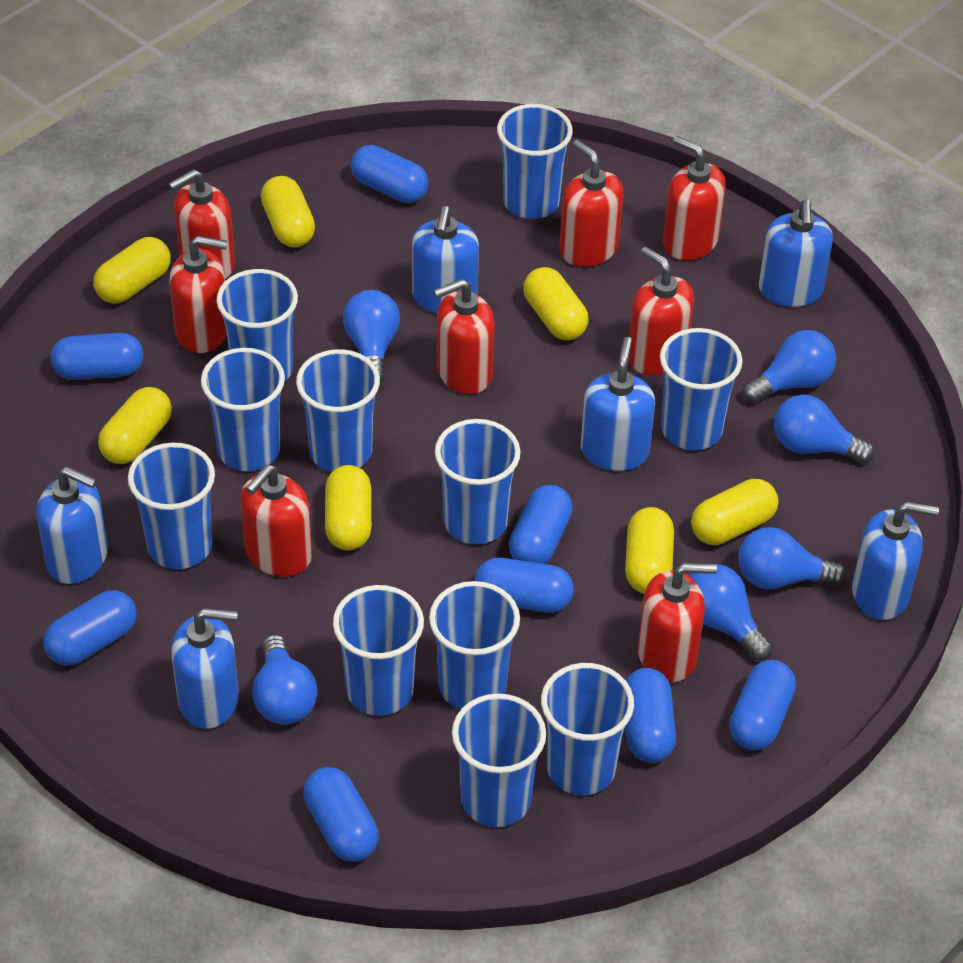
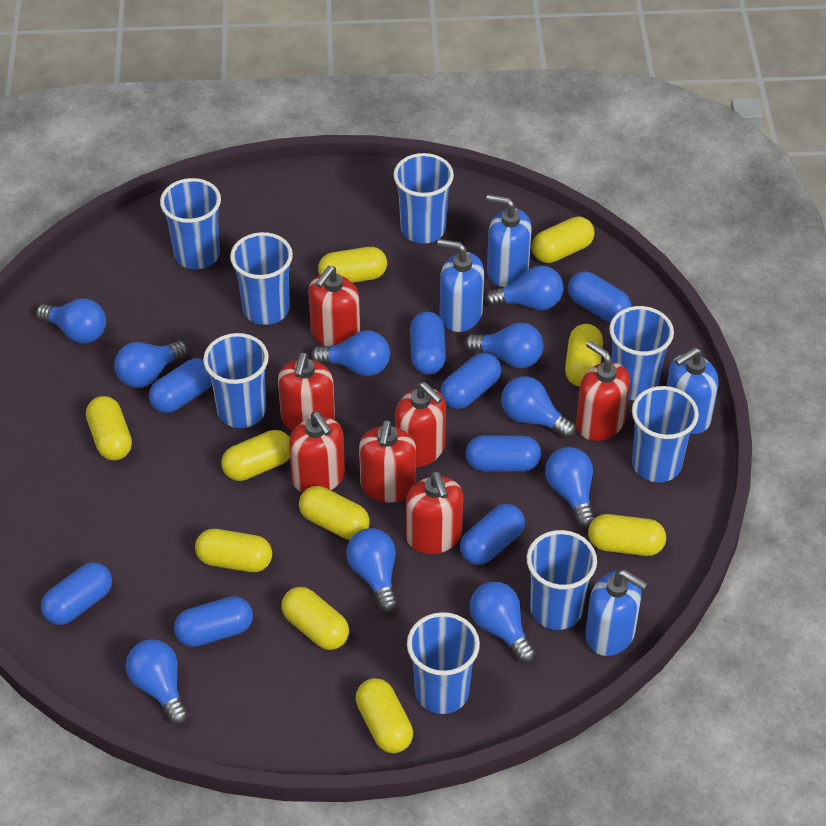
blue cup: [128,442,215,569] [201,348,285,471] [216,269,298,382] [296,349,380,472] [333,585,424,716] [429,581,520,709] [435,419,521,544] [452,693,546,827] [497,104,573,219] [541,663,634,795] [660,328,743,450] = 11 -> [160,178,221,269] [203,333,269,428] [230,232,293,325] [393,153,454,244] [407,612,480,714] [526,530,597,630] [609,306,674,400] [632,386,699,482] = 8
blue light bulb: [252,635,318,725] [343,290,400,383] [690,564,773,661] [738,527,846,589] [743,330,836,404] [774,394,875,463] = 6 -> [36,298,106,344] [114,341,188,388] [126,639,188,725] [311,331,390,376] [346,528,397,613] [465,323,544,368] [470,581,536,663] [484,266,564,310] [501,376,576,438] [545,447,595,528] = 10
blue soap dispenser: [36,467,108,584] [171,608,239,729] [412,206,479,313] [581,337,655,471] [759,199,833,307] [852,501,939,620] = 6 -> [437,239,484,332] [486,195,532,287] [585,570,648,656] [667,347,719,434] = 4
red soap dispenser: [169,169,235,279] [169,236,227,353] [240,465,312,577] [434,279,495,394] [560,140,623,267] [629,246,694,375] [638,563,717,683] [663,136,726,261] = 8 -> [278,352,335,431] [289,412,345,493] [308,266,360,346] [359,420,416,503] [395,382,446,467] [406,472,463,554] [576,341,630,441] = 7
yellow capsule: [93,237,171,304] [98,387,172,464] [261,176,315,247] [325,465,372,551] [523,267,589,340] [625,507,674,594] [691,479,778,545] = 7 -> [86,396,132,460] [195,529,272,572] [221,430,290,481] [281,587,349,650] [299,486,370,540] [318,247,387,283] [356,678,413,753] [532,217,595,263] [565,324,603,387] [588,514,666,556] = 10

